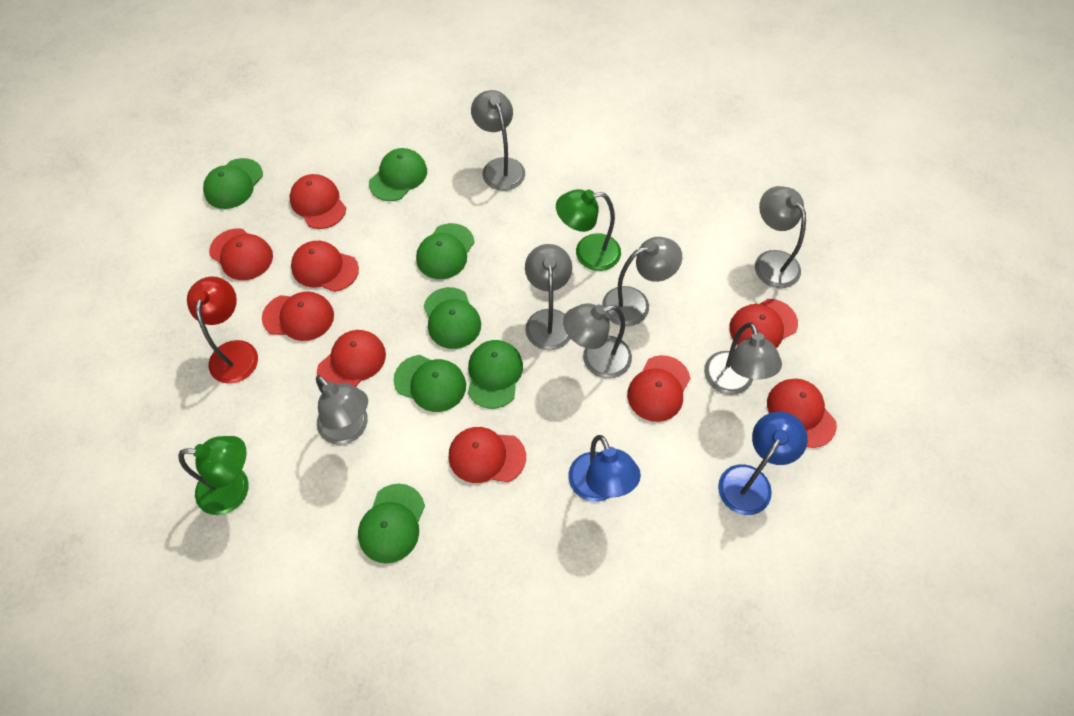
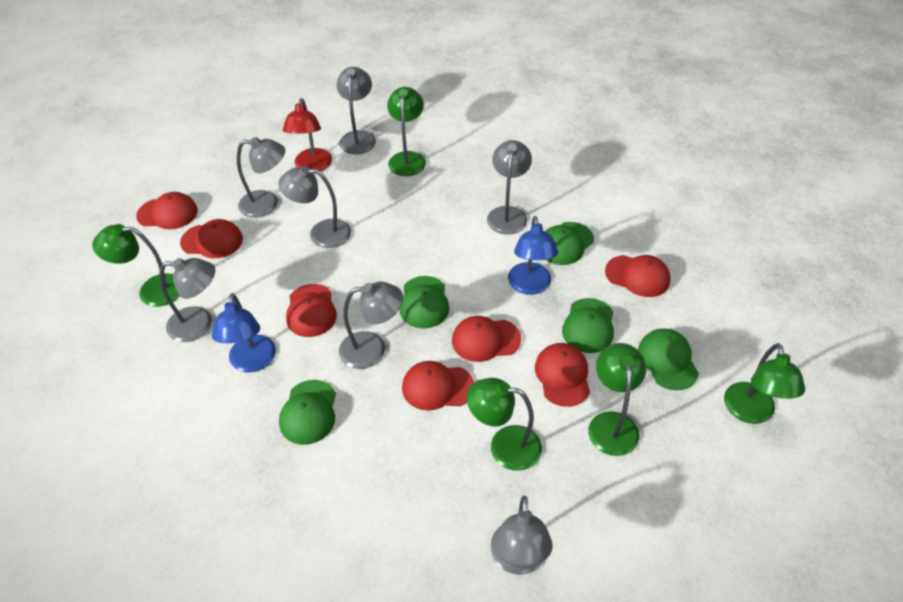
green cap: [203,158,263,209] [358,484,425,563] [369,148,427,201] [393,355,466,412] [416,223,475,279] [424,287,481,349] [468,340,523,409] = 7 -> [279,380,336,445] [399,276,449,329] [545,222,594,265] [562,298,614,353] [638,329,699,390] = 5
green lamp: [178,436,249,515] [556,189,621,271] = 2 -> [92,224,180,307] [387,87,426,176] [467,378,542,471] [588,343,646,456] [724,343,805,424] = 5
red cap: [209,228,273,280] [262,291,334,341] [290,174,346,229] [291,241,359,292] [317,330,386,387] [449,427,526,483] [627,355,691,422] [729,299,798,348] [767,379,837,448] = 9 -> [136,192,198,229] [180,219,243,258] [286,284,337,337] [402,361,474,411] [452,316,521,362] [535,343,590,407] [605,255,671,297] = 7

